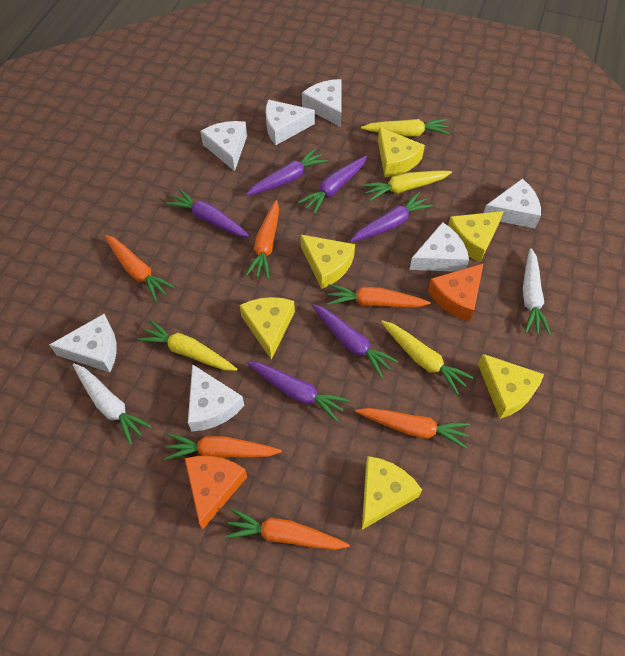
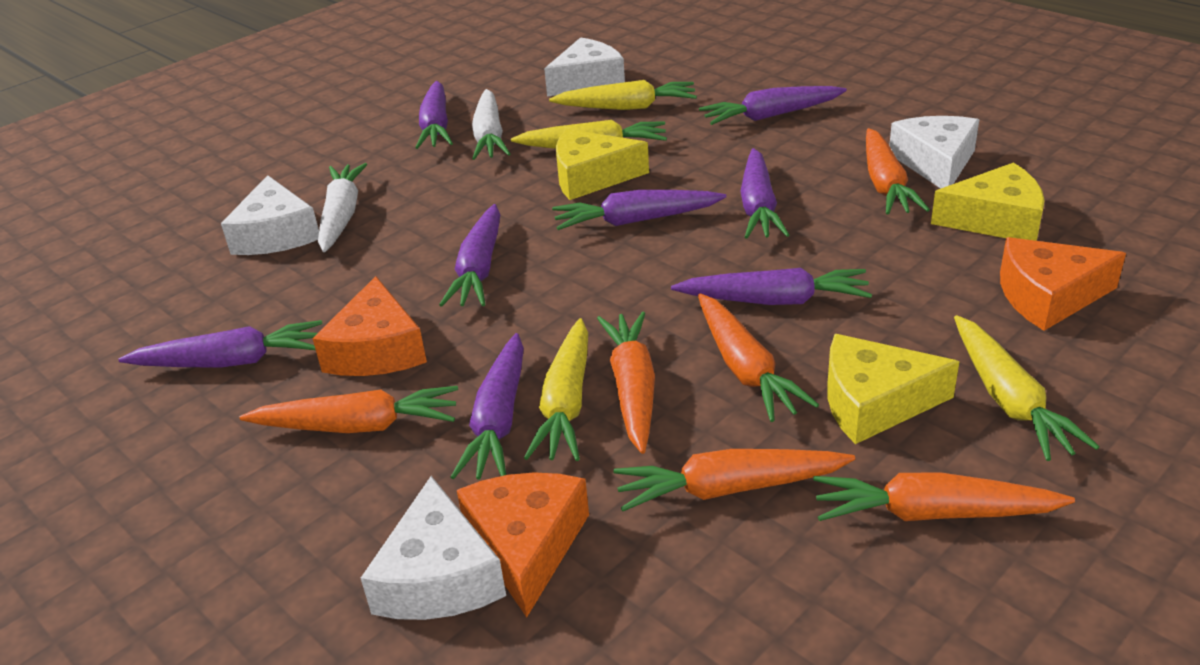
orange cheese: [185,456,247,529] [428,263,484,321] = 2 -> [312,276,427,376] [457,472,589,617] [1000,237,1126,331] = 3
purple carrot: [166,189,250,237] [246,148,328,196] [247,362,349,422] [298,156,367,214] [312,304,398,378] [350,192,433,242] = 6 -> [118,320,323,368] [415,81,453,149] [439,204,500,307] [450,333,524,480] [552,190,727,230] [671,268,872,305] [699,86,847,125] [740,148,789,239] = 8
white cheese: [49,314,117,372] [188,364,244,432] [200,121,247,171] [266,100,315,145] [302,79,342,127] [409,222,469,272] [484,179,541,228] = 7 -> [221,175,319,255] [361,476,506,620] [544,37,625,97] [889,116,979,188] = 4
yellow cheese: [239,297,295,359] [300,234,355,289] [362,456,422,530] [378,127,425,177] [448,211,504,262] [478,354,544,419] = 6 -> [556,129,649,200] [827,334,960,444] [931,163,1045,241] = 3

